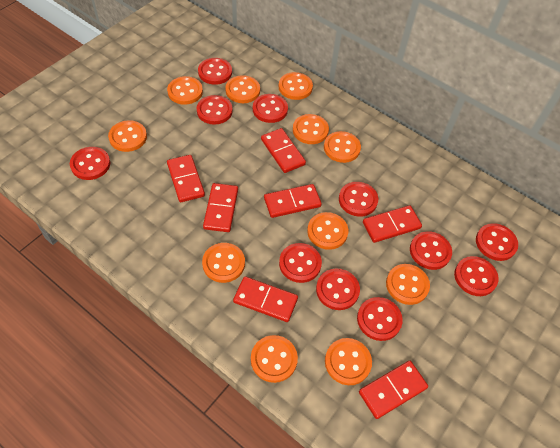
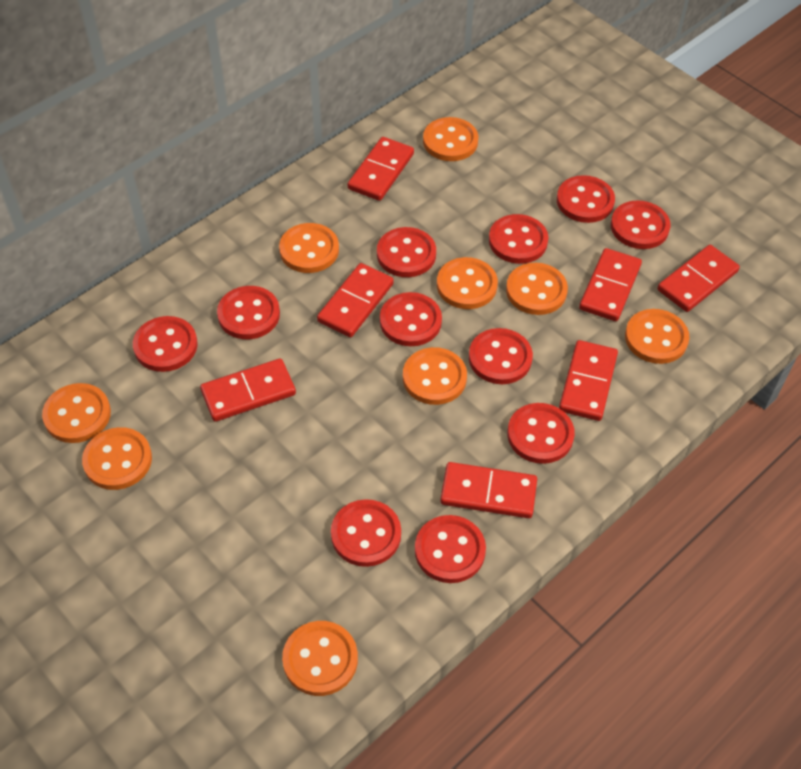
orange button: [108,120,147,152] [167,76,203,105] [202,243,245,283] [226,75,260,103] [251,335,298,383] [279,72,313,100] [293,114,329,144] [307,212,348,250] [324,131,361,163] [325,338,372,385] [386,264,430,305] = 11 -> [42,383,111,443] [82,427,152,490] [279,223,339,273] [282,621,358,696] [403,347,467,405] [423,117,478,161] [437,257,498,309] [506,263,568,315] [625,309,689,364] = 9

